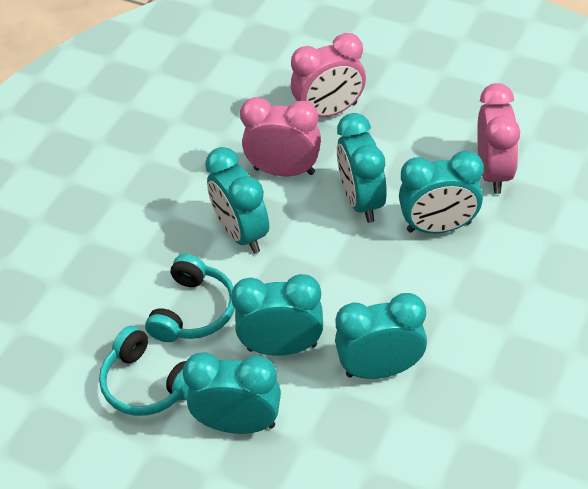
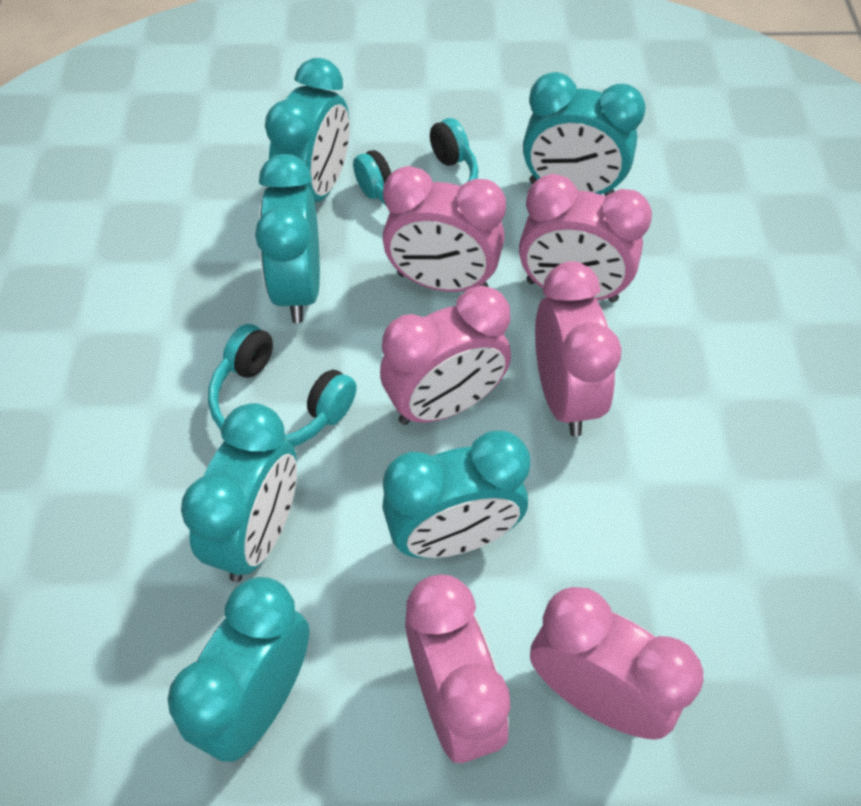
pink clock: [240,97,321,176] [291,33,366,117] [477,83,520,194] = 3 -> [380,286,511,425] [383,166,506,292] [405,574,511,763] [519,174,652,303] [530,587,703,740] [535,261,621,437] = 6

